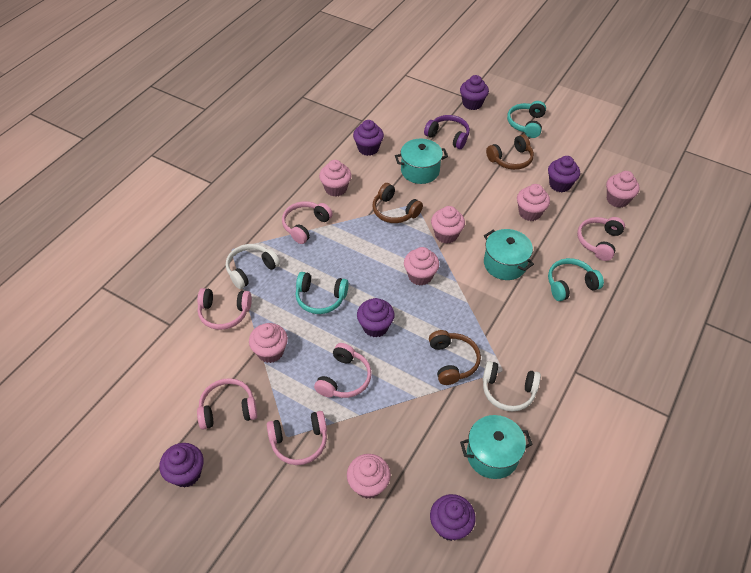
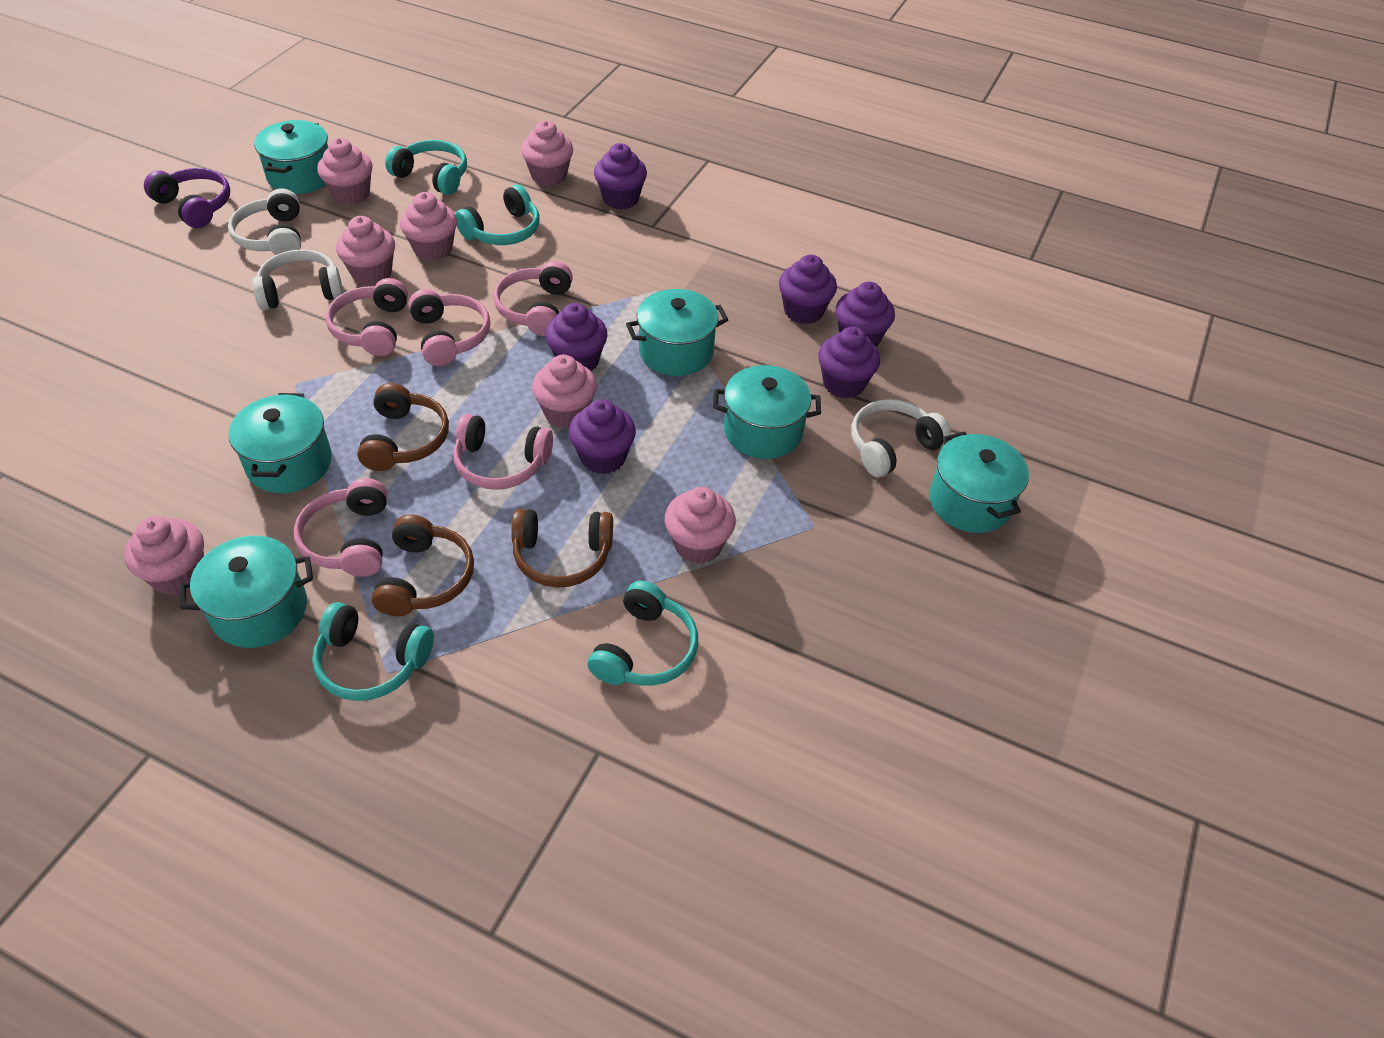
pink headphones: [197,288,252,330] [197,378,257,430] [267,411,327,465] [282,201,333,244] [314,343,371,398] [577,217,625,261] = 6 -> [294,478,387,576] [326,278,408,356] [408,289,490,366] [453,414,553,490] [494,261,573,336] = 5
turquoise headphones: [296,272,349,314] [507,101,546,138] [548,258,604,301] = 3 -> [312,602,434,701] [385,140,467,195] [455,184,539,245] [588,581,698,686] = 4
turquoise pot: [395,139,448,184] [460,415,533,479] [484,229,534,280] = 3 -> [179,536,313,648] [229,393,332,493] [254,120,328,194] [626,289,728,376] [713,365,821,459] [930,431,1029,533] = 6
white headphones: [226,244,280,289] [483,361,541,412] = 2 -> [228,189,301,255] [252,249,343,310] [851,399,951,477] = 3

